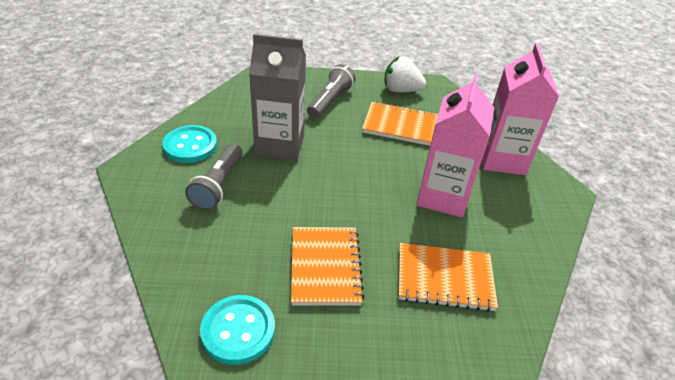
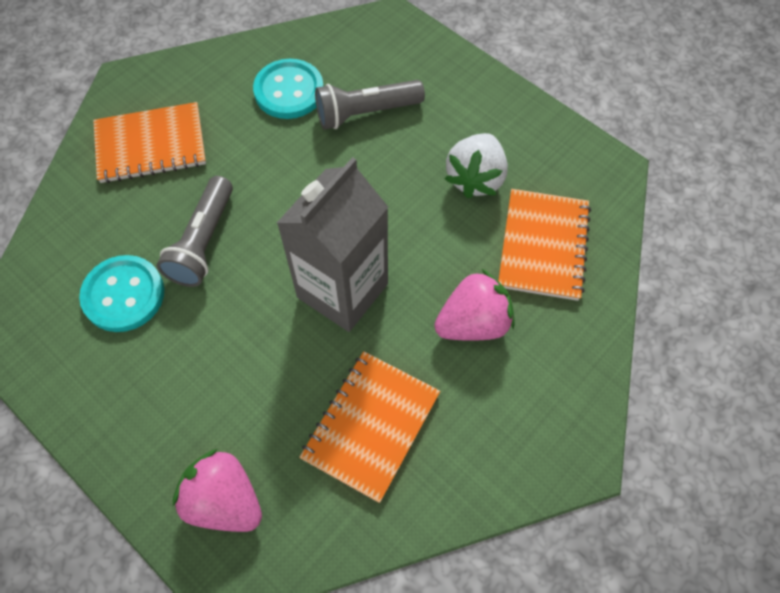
pink carton: [417,74,494,217] [482,43,559,175] = 2 -> none = 0
pink strawberry: none = 0 -> [173,449,262,532] [434,269,515,341] = 2

